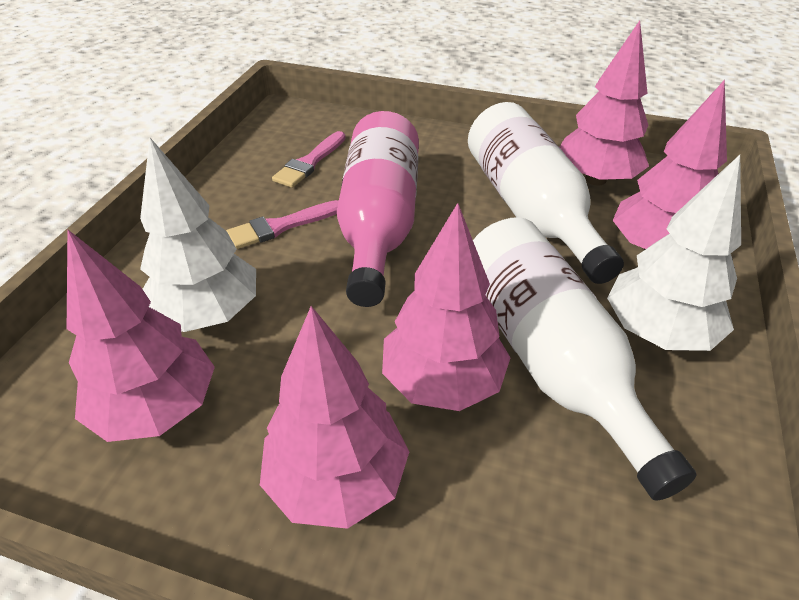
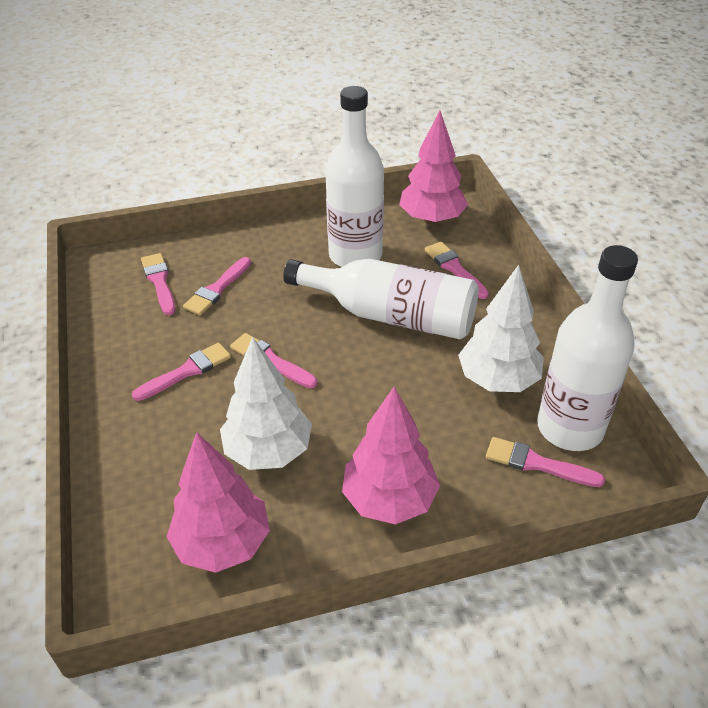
pink bottle: [337,111,419,307] = 1 -> none = 0
pink brush: [226,200,339,249] [272,131,346,188] = 2 -> [132,342,231,401] [141,253,176,315] [183,257,251,315] [230,333,317,388] [425,242,489,299] [486,437,605,487] = 6
pink tree: [67,229,215,442] [260,306,409,529] [382,203,511,411] [559,21,649,186] [613,80,727,250] = 5 -> [166,432,270,573] [342,387,440,524] [399,111,468,224] = 3
white bottle: [468,102,624,284] [473,217,697,501] = 2 -> [283,259,479,340] [325,86,384,267] [537,245,638,451] = 3

